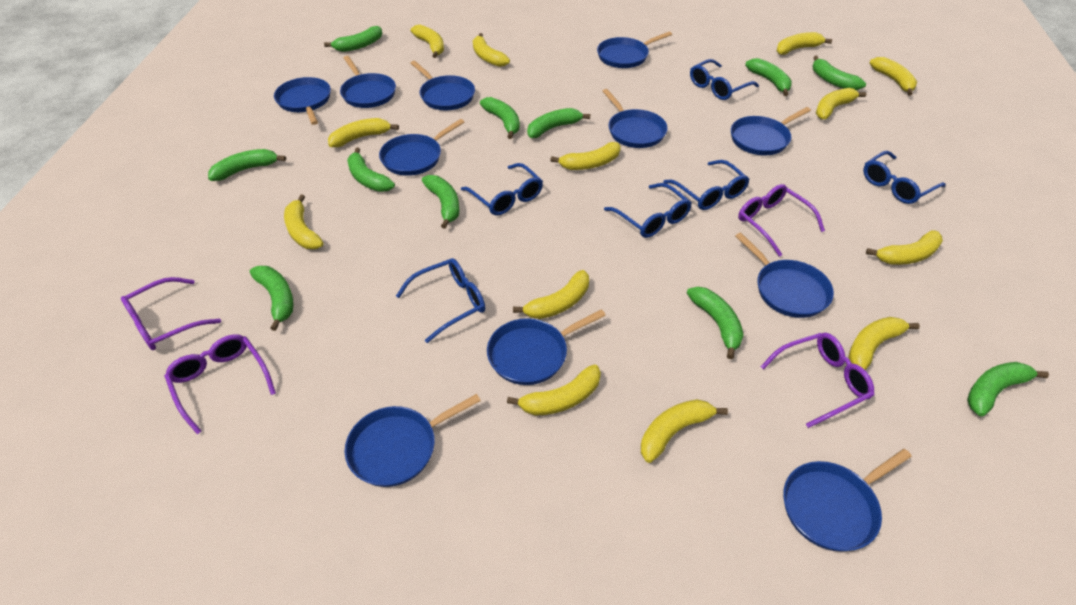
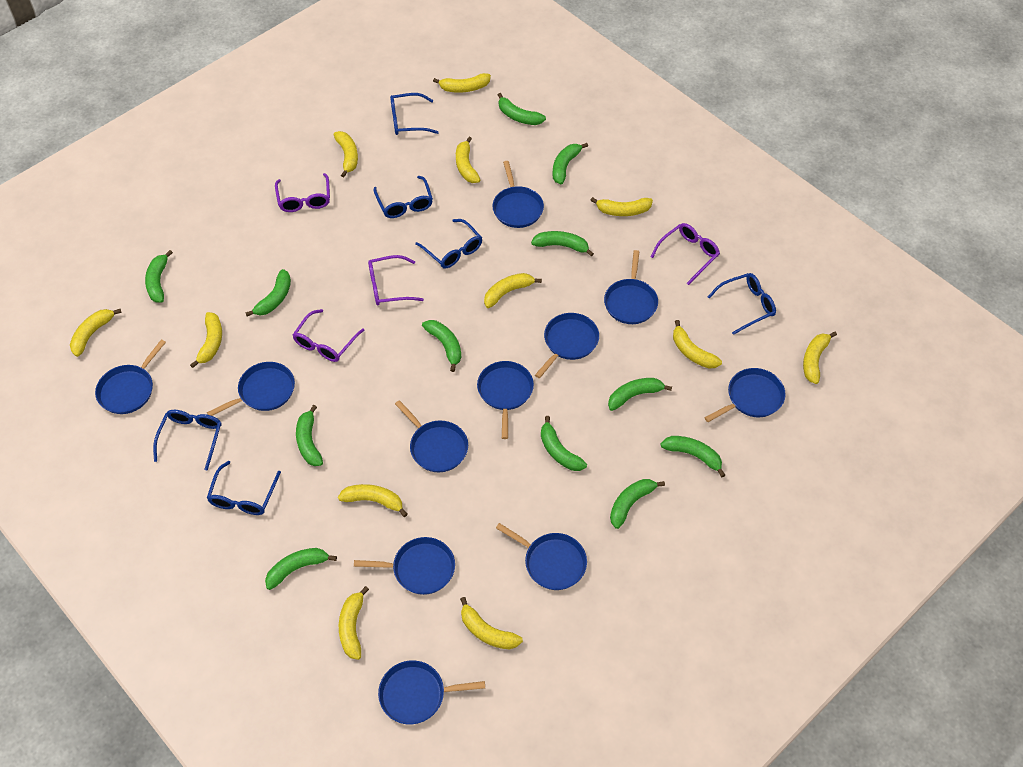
green banana: [208,149,286,181] [250,266,294,331] [324,26,382,52] [347,147,395,192] [422,175,459,229] [480,97,520,139] [527,108,590,138] [687,287,744,359] [745,58,792,96] [813,56,866,90] [967,362,1049,416] = 11 -> [145,250,173,303] [245,269,291,316] [265,548,337,590] [296,405,323,466] [422,320,461,372] [498,93,546,125] [531,231,594,257] [541,416,587,471] [553,143,588,184] [608,378,672,411] [610,479,665,529] [661,436,725,477] = 12
yellow banana: [284,194,324,249] [328,118,399,147] [411,25,444,58] [473,33,510,67] [507,364,601,416] [513,270,589,319] [550,142,621,170] [641,399,728,463] [777,32,832,55] [816,88,866,119] [848,317,920,370] [866,230,943,265] [869,57,917,96] = 13 -> [70,309,122,357] [190,312,222,368] [334,131,358,177] [338,484,407,517] [339,586,369,660] [433,73,491,93] [456,137,480,183] [460,597,523,650] [484,273,542,308] [590,197,653,216] [673,320,722,368] [803,332,837,384] = 12

